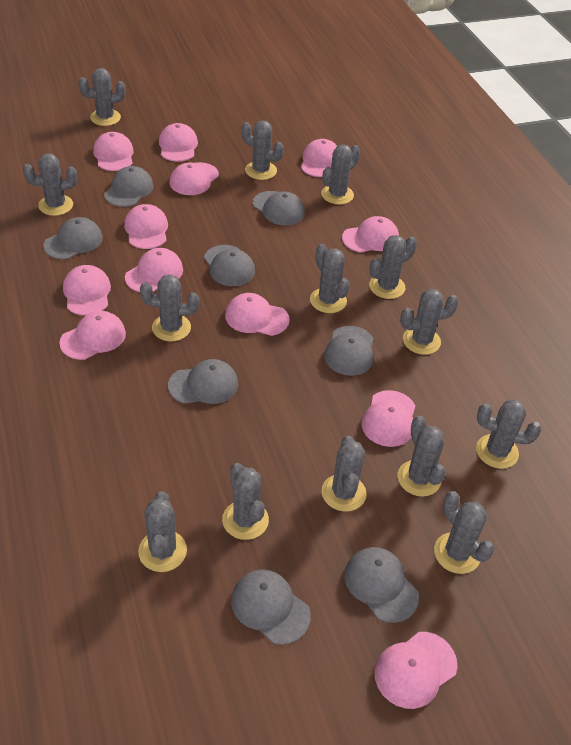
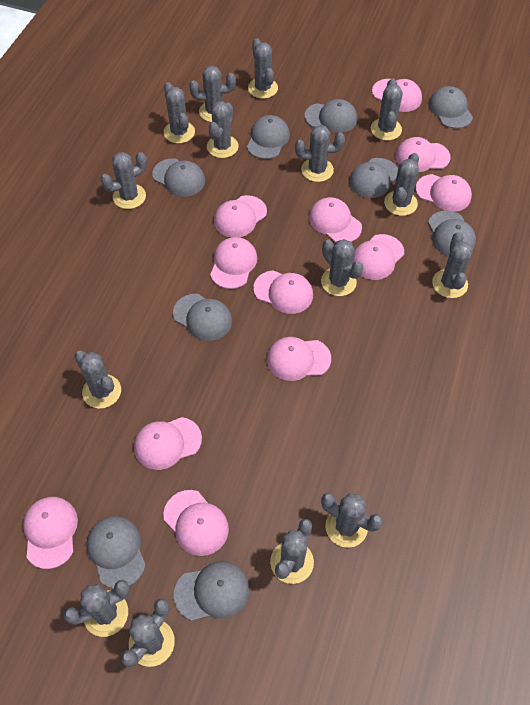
grey cactus: [23,153,78,216] [79,68,126,126] [138,491,187,572] [140,274,199,341] [222,463,269,540] [242,121,284,180] [310,244,350,313] [321,144,360,204] [322,436,367,512] [369,235,417,299] [398,416,446,497] [400,289,459,355] [434,491,494,574] [476,399,541,469] = 14 -> [63,580,130,637] [74,351,121,409] [100,152,147,209] [121,599,175,667] [164,82,195,144] [189,66,236,122] [207,101,239,158] [248,38,278,99] [270,519,314,584] [295,125,345,182] [321,239,363,296] [321,493,383,548] [371,78,403,141] [384,153,419,216] [432,232,473,298] = 15
grey cap: [43,217,103,259] [104,166,154,207] [168,359,238,404] [204,245,255,286] [231,569,311,645] [252,191,305,225] [324,326,373,376] [344,547,419,623] = 8 -> [86,516,146,589] [153,158,205,197] [173,294,232,341] [174,561,249,621] [247,115,290,159] [305,99,357,133] [349,158,398,198] [428,211,476,256] [429,86,473,129] = 9

